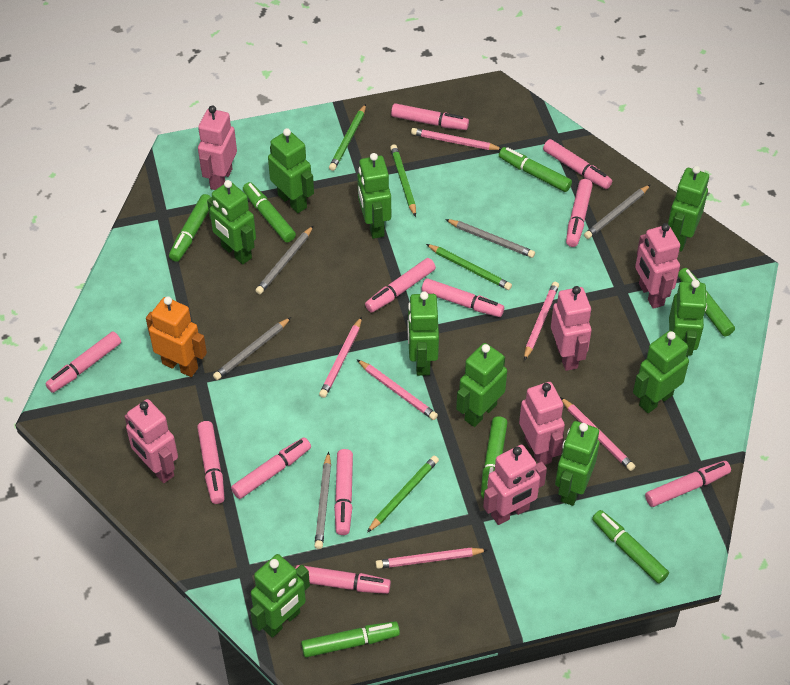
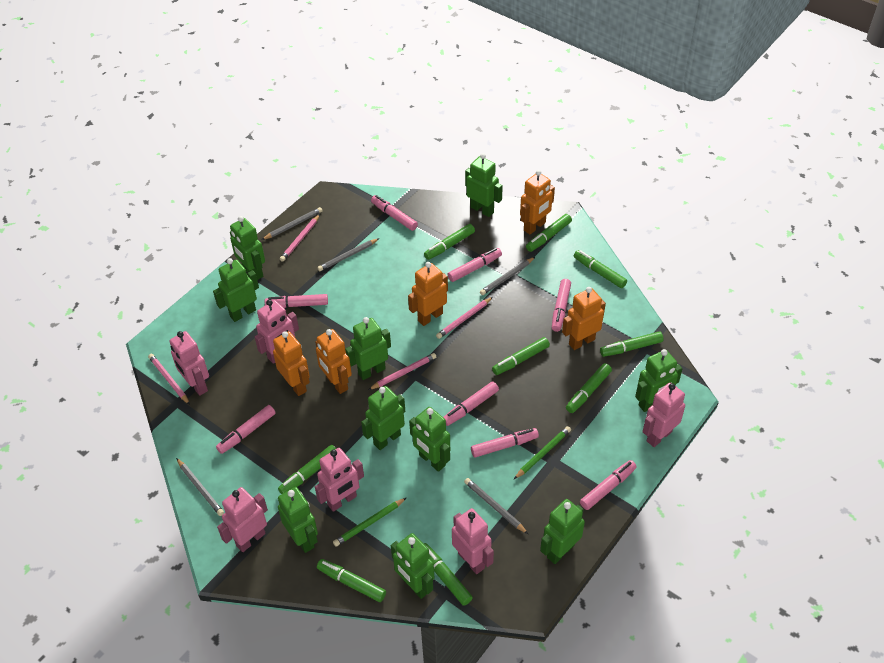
green marker: [169,194,211,262] [243,182,296,242] [301,621,400,658] [481,416,508,498] [499,147,572,192] [592,510,669,584] [678,268,735,337] = 7 -> [278,445,336,494] [317,559,386,602] [424,224,475,260] [424,543,473,606] [492,337,550,375] [526,214,572,252] [566,363,612,413] [574,250,627,288] [600,331,664,357] = 9
green pencil: [329,104,366,171] [367,455,439,533] [390,144,416,217] [426,244,512,290] = 4 -> [333,498,406,547] [514,426,571,479] = 2
orange robot: [146,296,207,377] = 1 -> [273,331,310,396] [315,329,352,394] [408,262,448,326] [520,170,555,234] [562,287,606,350] = 5
pink marker: [45,331,121,393] [197,421,225,504] [231,437,311,499] [295,565,391,594] [334,449,353,535] [365,258,436,313] [391,103,469,130] [422,278,504,317] [543,139,612,189] [566,179,593,247] [645,461,731,507] = 11 -> [216,405,276,454] [265,294,328,308] [371,195,418,231] [443,381,499,426] [448,248,502,282] [471,428,539,458] [552,279,571,332] [580,460,637,510] = 8
pink pencil: [319,317,362,398] [357,359,438,420] [375,548,488,569] [411,128,502,150] [524,282,559,361] [560,397,635,471] = 6 -> [148,354,190,405] [280,214,320,262] [368,353,436,390] [436,297,493,339] = 4

